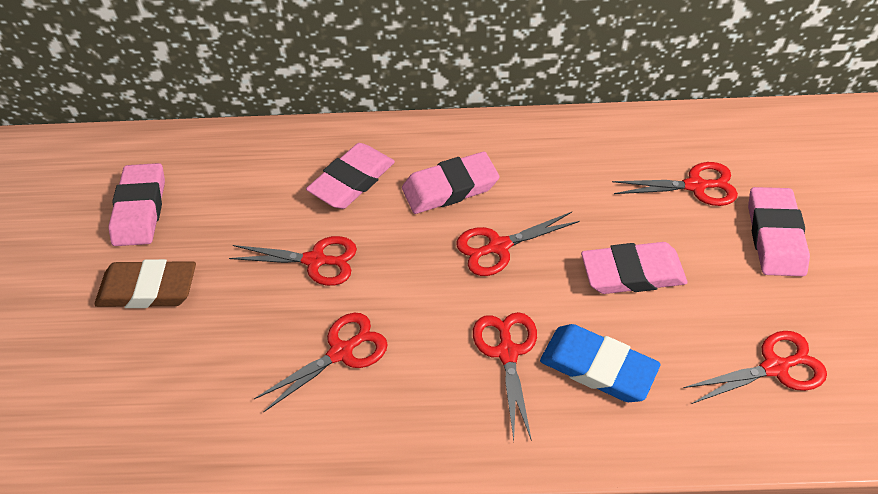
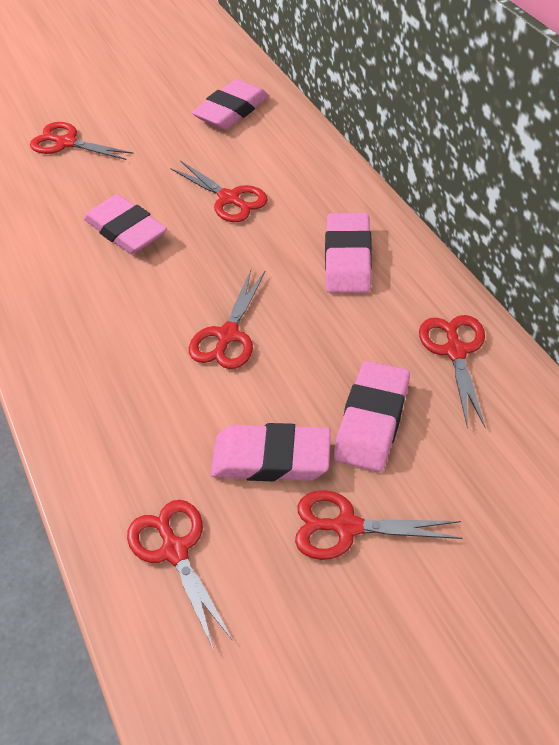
blue eraser: [540,324,661,402] = 1 -> none = 0
brown eraser: [94,259,196,308] = 1 -> none = 0

